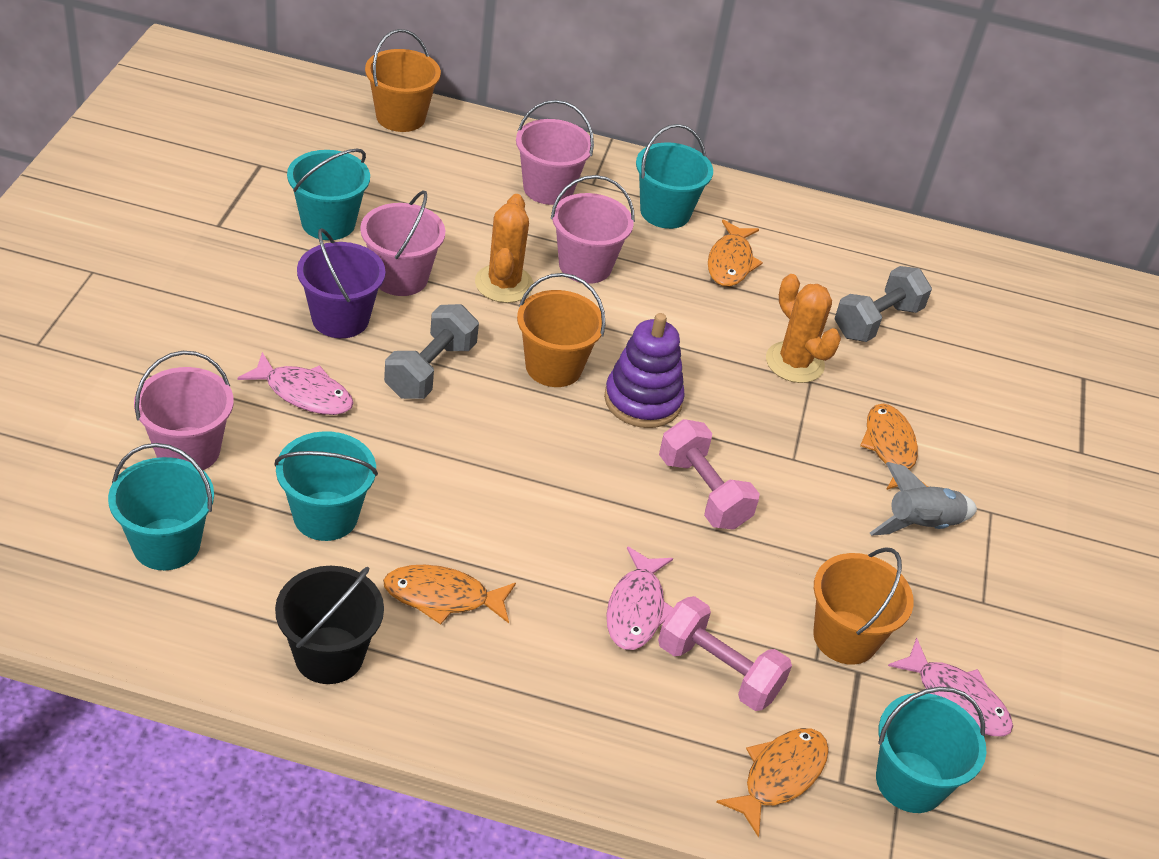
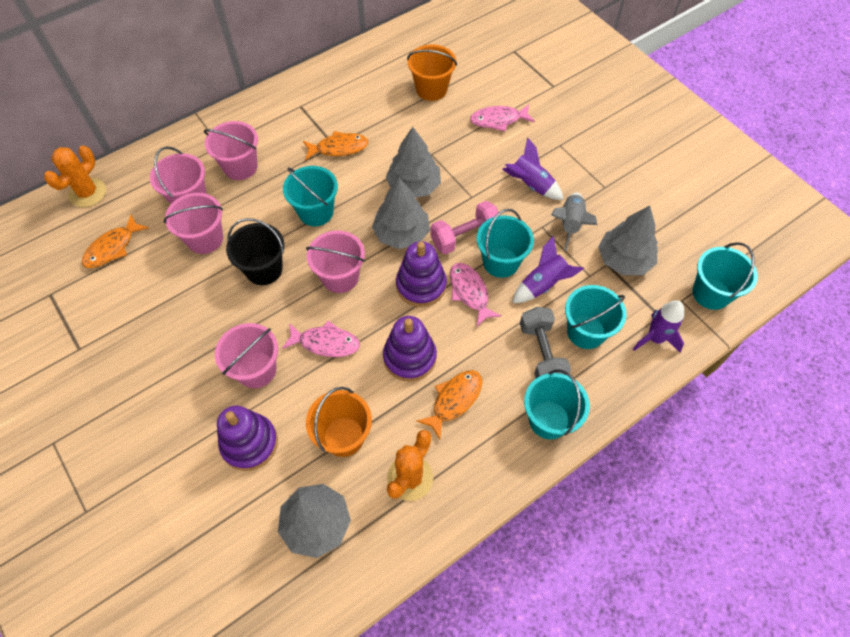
grey dumbbell: [384,304,479,399] [835,266,932,342] = 2 -> [520,307,571,378] = 1
grey tree: none = 0 -> [278,484,351,558] [372,178,430,249] [385,127,441,198] [598,205,658,275] = 4
orange bucket: [365,29,441,132] [517,273,606,387] [813,547,914,665] = 3 -> [306,387,372,457] [407,44,457,101] = 2
orange fish: [383,565,516,625] [708,220,763,287] [716,728,829,837] [860,404,928,490] = 4 -> [82,214,149,268] [303,131,369,160] [417,370,482,439] = 3
pink bucket: [134,351,234,470] [360,191,445,296] [516,100,594,205] [551,175,635,284] = 4 -> [150,147,206,204] [163,193,223,254] [204,121,258,180] [215,323,278,388] [306,230,365,293] = 5
pink dumbbell: [658,596,792,711] [659,419,760,530] = 2 -> [431,201,500,255] = 1
purple bucket: [297,228,386,338] = 1 -> none = 0
purple rocket: none = 0 -> [502,137,563,200] [512,236,584,303] [633,300,684,352] = 3
purple stacking toy: [604,313,685,428] = 1 -> [217,406,278,471] [383,316,437,382] [396,241,447,307] = 3

